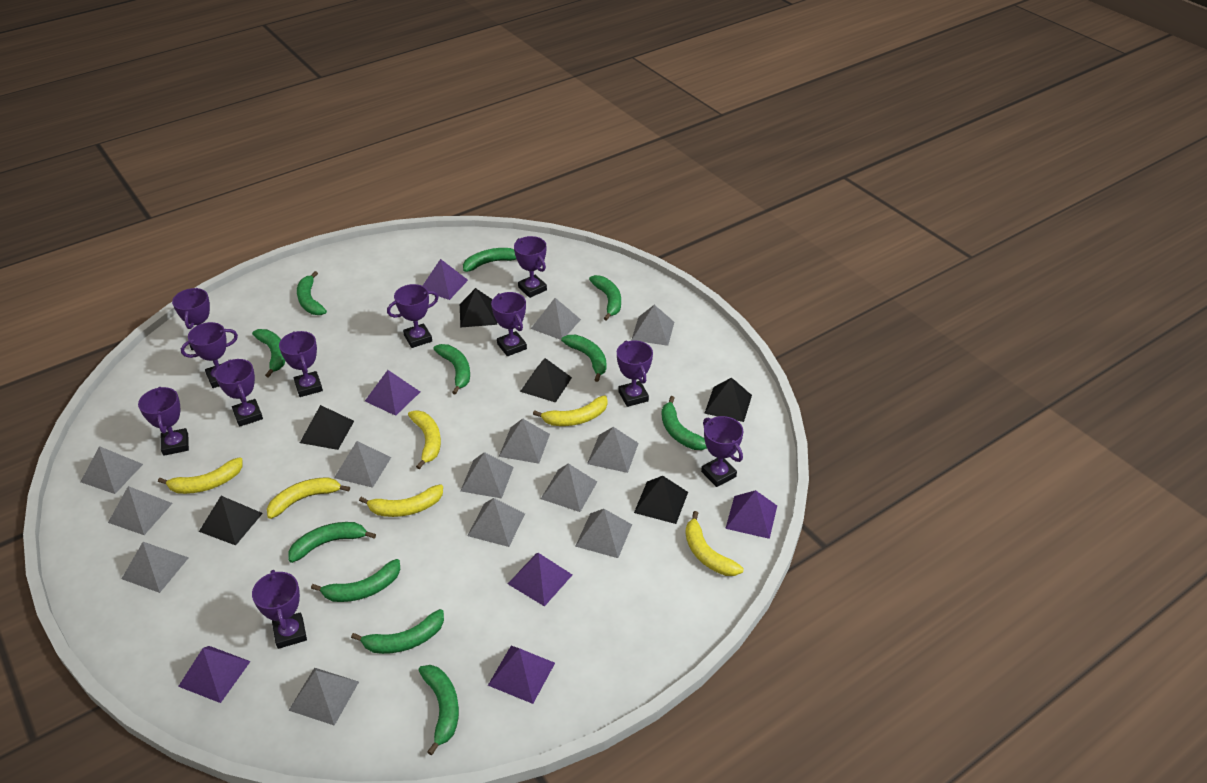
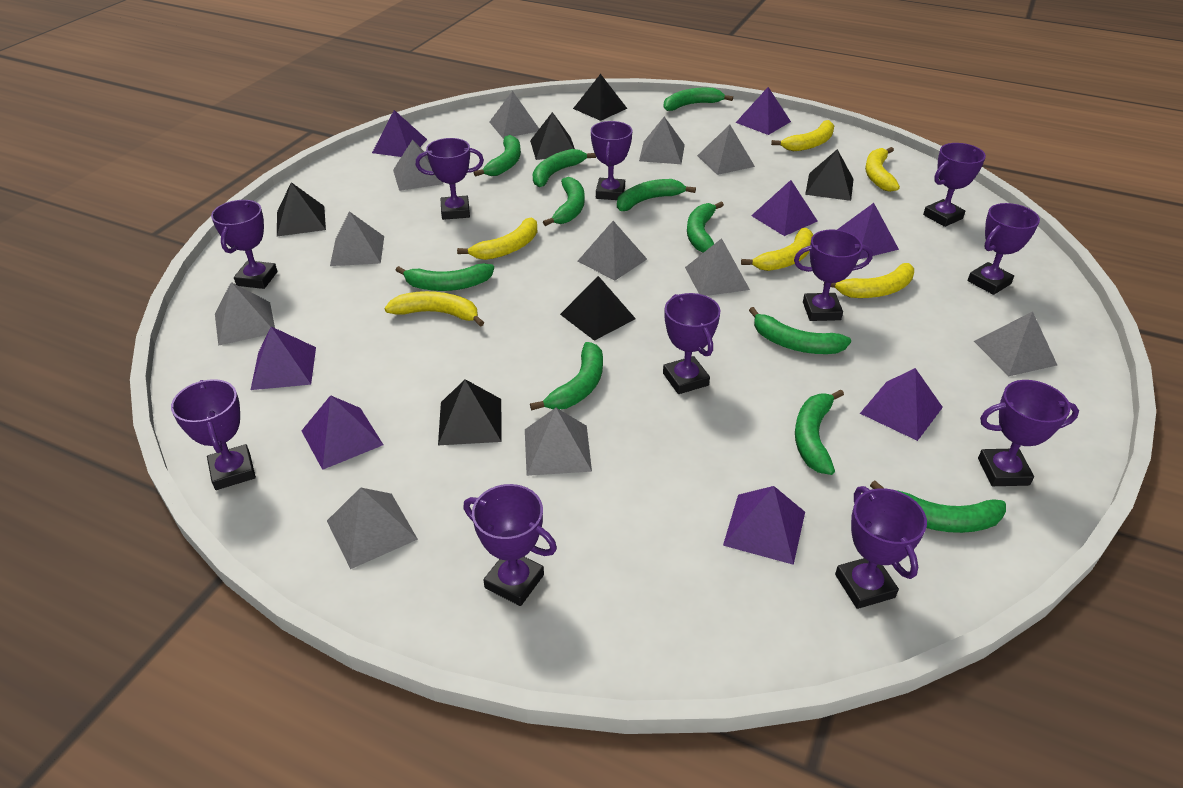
grey pyramid: [81,446,143,494] [108,486,173,535] [122,542,189,593] [288,668,359,726] [334,441,391,488] [461,452,514,499] [467,498,525,547] [499,418,550,464] [531,298,581,340] [541,463,597,512] [575,509,632,558] [587,427,639,473] [632,305,674,346] = 13 -> [215,282,275,346] [327,487,418,569] [330,211,384,266] [393,140,443,191] [490,91,539,139] [525,408,592,476] [578,221,647,281] [639,117,685,164] [685,238,750,296] [697,125,755,175] [974,311,1057,376] = 11
purple pyramid: [178,646,251,703] [365,370,420,416] [422,259,468,300] [488,646,555,704] [508,553,572,606] [725,490,777,539] = 6 -> [251,327,316,390] [301,395,383,470] [372,110,427,157] [723,486,805,565] [736,87,791,135] [751,180,818,236] [837,203,899,259] [860,368,943,441] = 8

